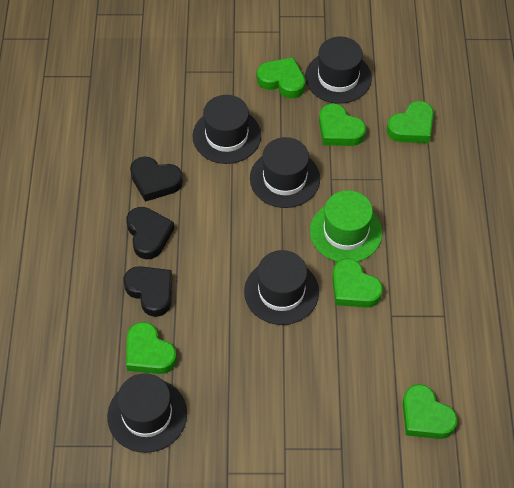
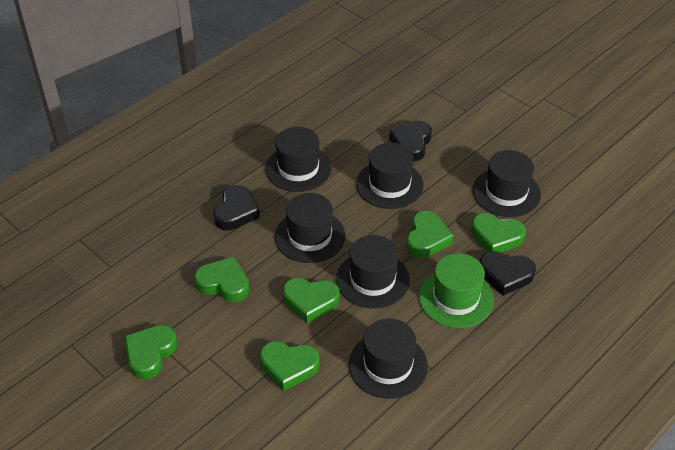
black hat: [107,373,187,453] [192,95,261,164] [244,250,319,325] [250,137,320,208] [305,37,372,104] = 5 -> [265,127,332,192] [275,193,345,263] [336,235,410,309] [349,318,428,399] [356,143,424,209] [473,150,541,217] = 6

